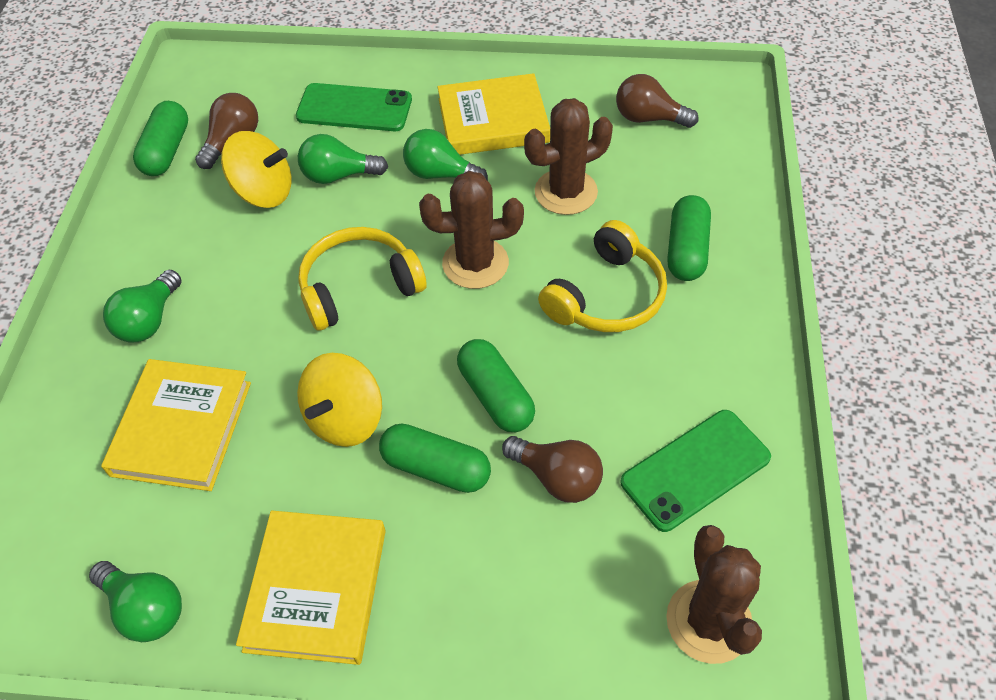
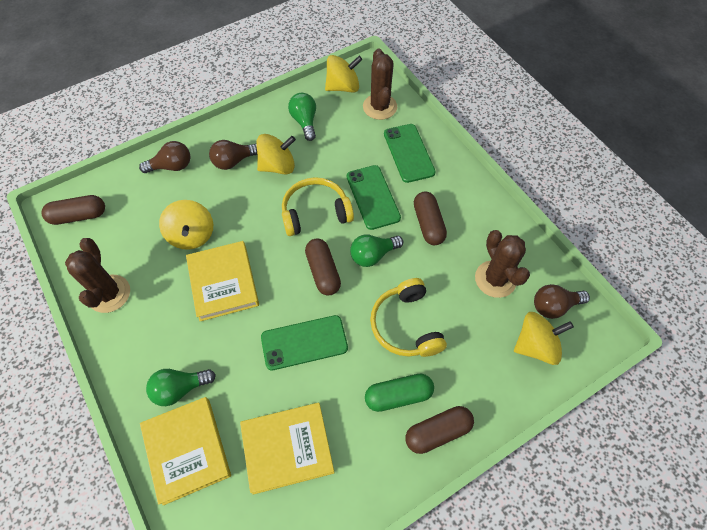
brown capsule: none = 0 -> [42,195,105,225] [305,238,341,296] [406,406,474,454] [414,191,447,245] = 4
green capsule: [133,101,188,176] [379,423,491,493] [457,339,535,432] [667,195,711,281] = 4 -> [365,374,434,412] = 1
green light bulb: [89,561,182,642] [103,270,181,342] [298,134,388,184] [403,129,488,181] = 4 -> [146,369,216,406] [288,93,316,141] [350,234,403,267] = 3
green phone: [296,83,412,131] [620,410,771,532] = 2 -> [261,315,348,370] [347,165,401,230] [384,124,436,183] = 3
yellow spinning top: [221,131,292,208] [297,353,382,447] = 2 -> [159,200,213,250] [256,134,296,175] [325,55,362,92] [514,312,574,365] = 4

